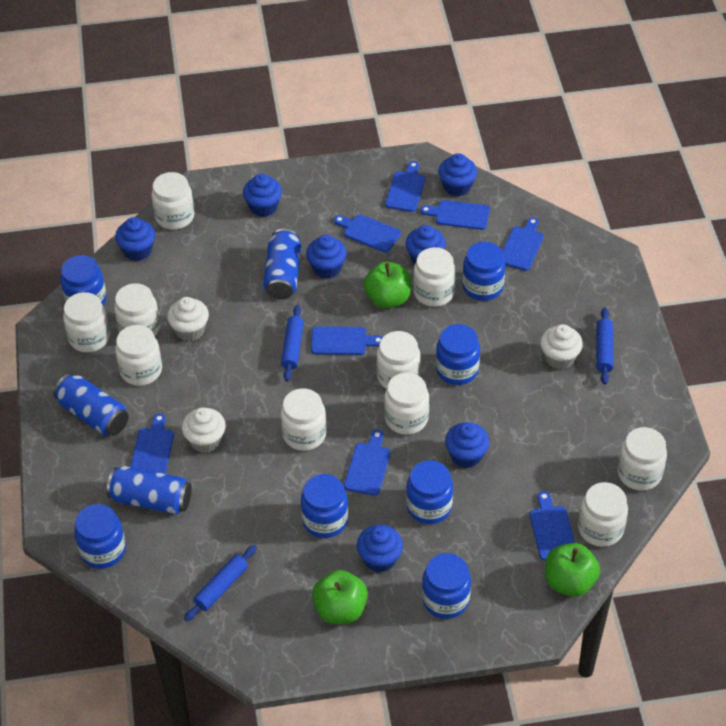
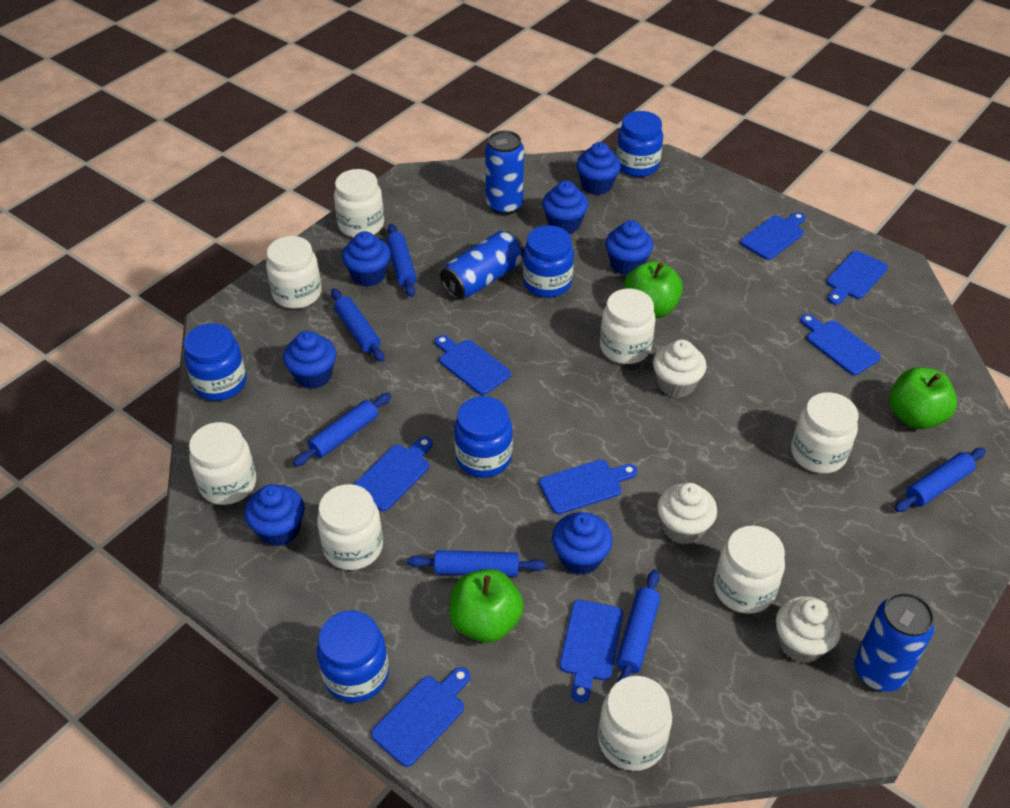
blue jar: [60,255,107,305] [74,504,126,568] [301,474,348,538] [406,460,453,524] [422,553,471,619] [436,324,480,385] [462,241,505,301] = 7 -> [184,323,246,401] [317,610,389,703] [454,396,513,478] [523,225,574,298] [616,111,663,177] = 5
blue rolling pin: [184,545,257,621] [281,305,304,381] [596,308,613,384] = 3 -> [293,393,391,466] [331,288,385,362] [386,224,417,297] [407,550,546,577] [616,570,661,682] [894,448,986,512] = 6
white jar: [63,292,110,352] [114,283,160,337] [115,325,162,386] [151,172,195,230] [281,388,327,451] [376,331,421,389] [384,373,429,435] [413,247,456,307] [578,482,628,547] [618,427,667,491] = 10 -> [189,422,256,505] [266,236,321,309] [317,484,383,570] [334,169,384,238] [598,676,672,771] [600,289,656,364] [714,526,785,614] [791,392,859,473] = 8

